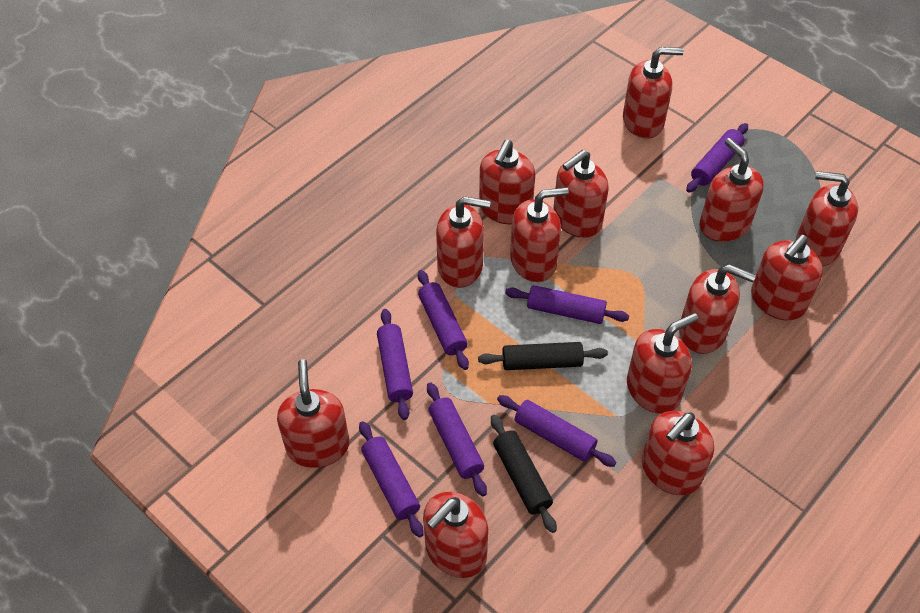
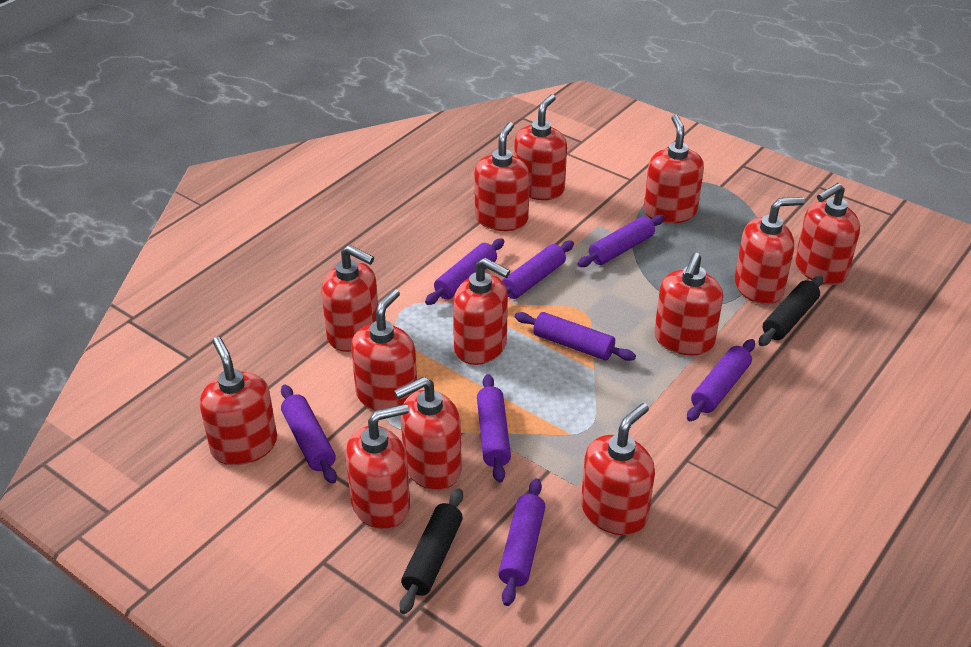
purple rolling pin: [359,421,423,538] [377,309,413,420] [418,270,469,370] [427,382,487,496] [497,395,616,467] [505,285,629,324] [686,123,748,193] = 7 -> [281,385,337,484] [425,238,504,305] [477,374,511,483] [498,478,546,606] [502,240,574,299] [515,312,636,361] [577,215,665,267] [687,339,755,421] = 8

